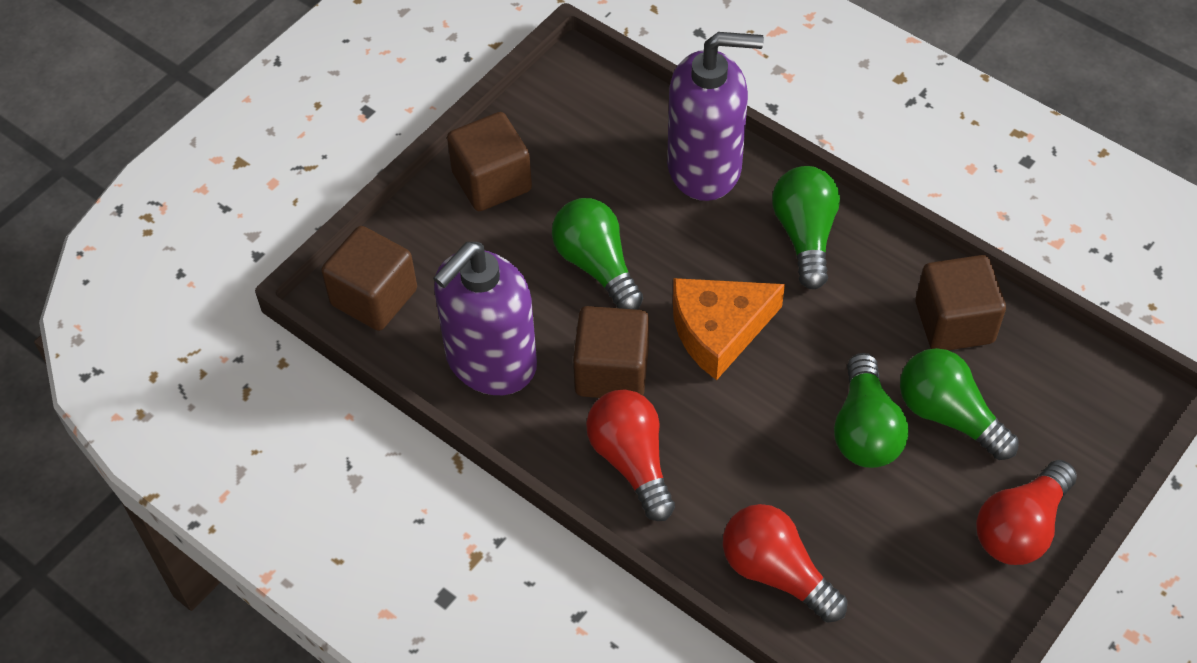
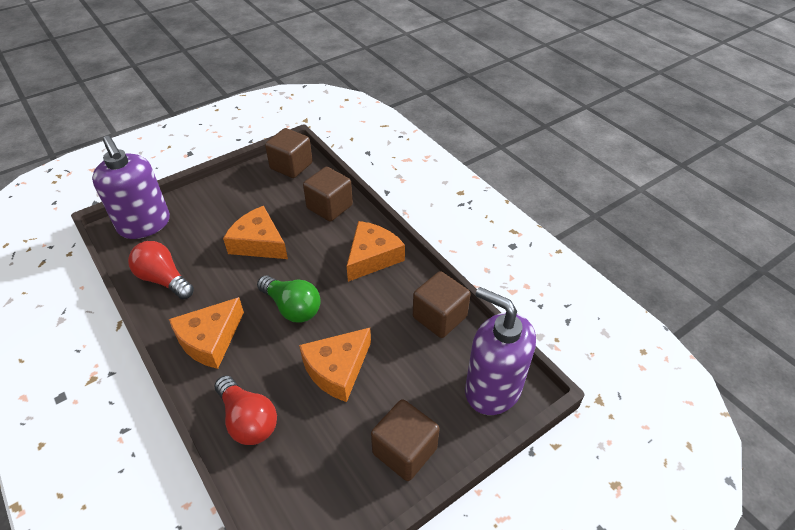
green light bulb: [552,198,643,310] [772,166,840,289] [834,353,909,468] [900,348,1019,460] = 4 -> [257,275,321,323] = 1
orange cheese: [673,278,785,380] = 1 -> [169,297,244,369] [223,206,288,259] [299,328,371,402] [347,221,405,282] = 4
red light bulb: [586,390,675,521] [723,504,847,623] [976,460,1077,565] = 3 -> [128,241,194,299] [214,376,277,445] = 2

